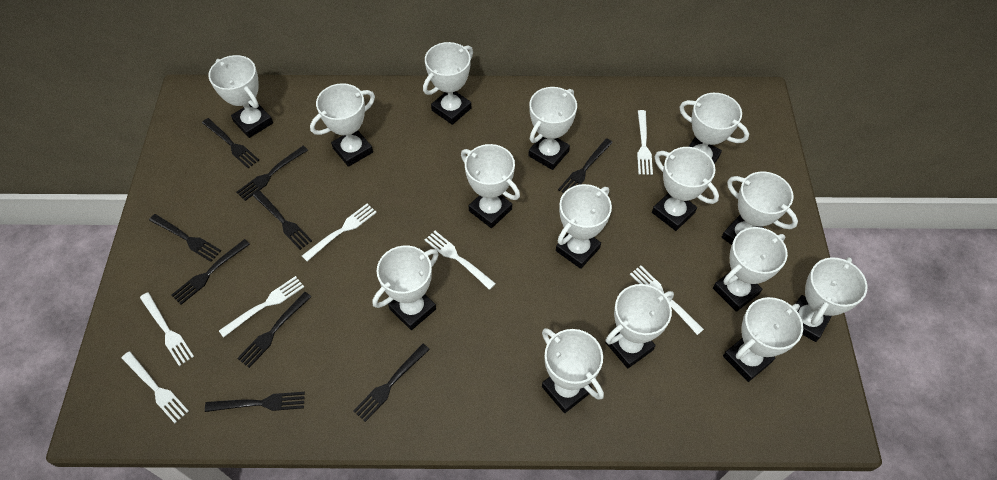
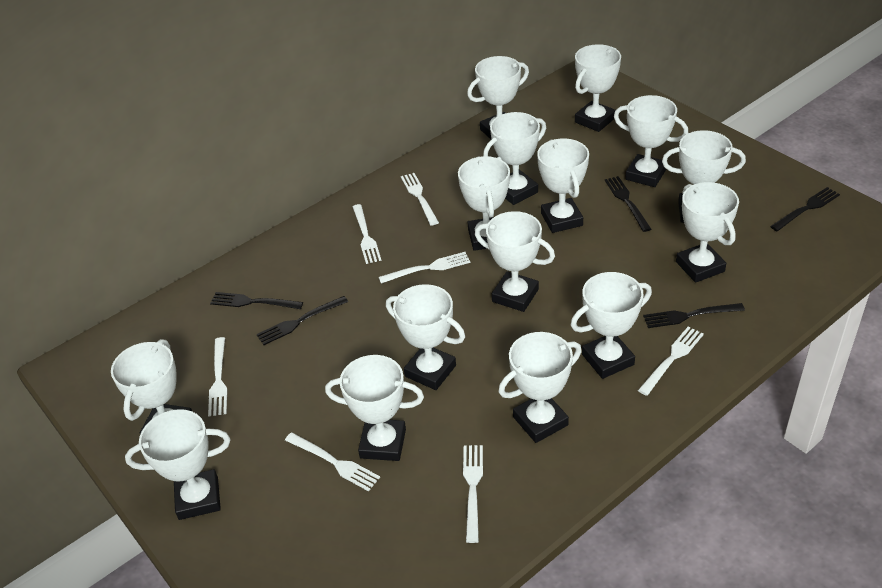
black fork: [149,214,221,262] [172,239,250,305] [202,118,259,168] [205,392,305,412] [236,146,308,201] [237,292,311,368] [253,191,312,250] [353,344,430,422] [558,138,613,193] = 9 -> [210,292,303,309] [257,296,348,345] [605,176,651,232] [643,303,745,328] [770,187,840,231] = 5

